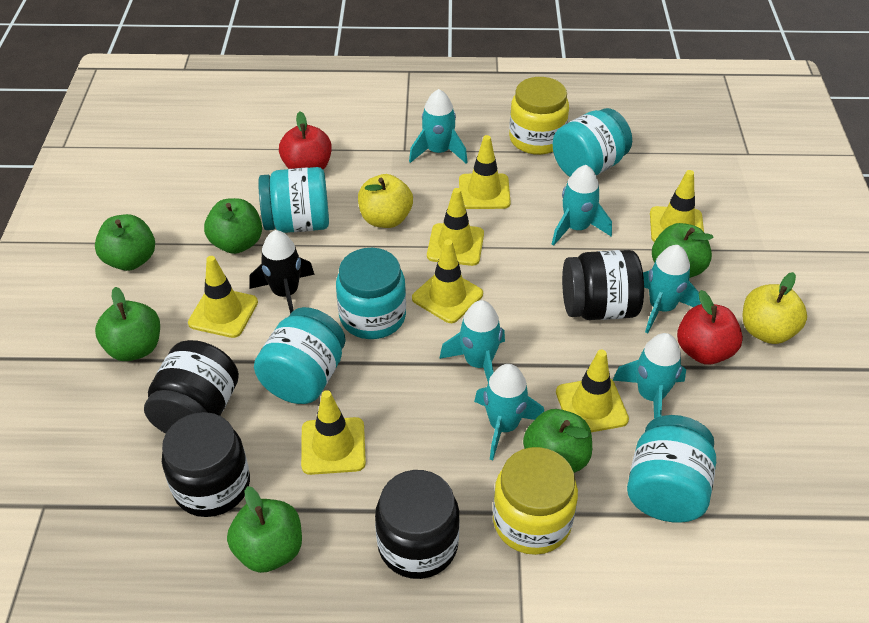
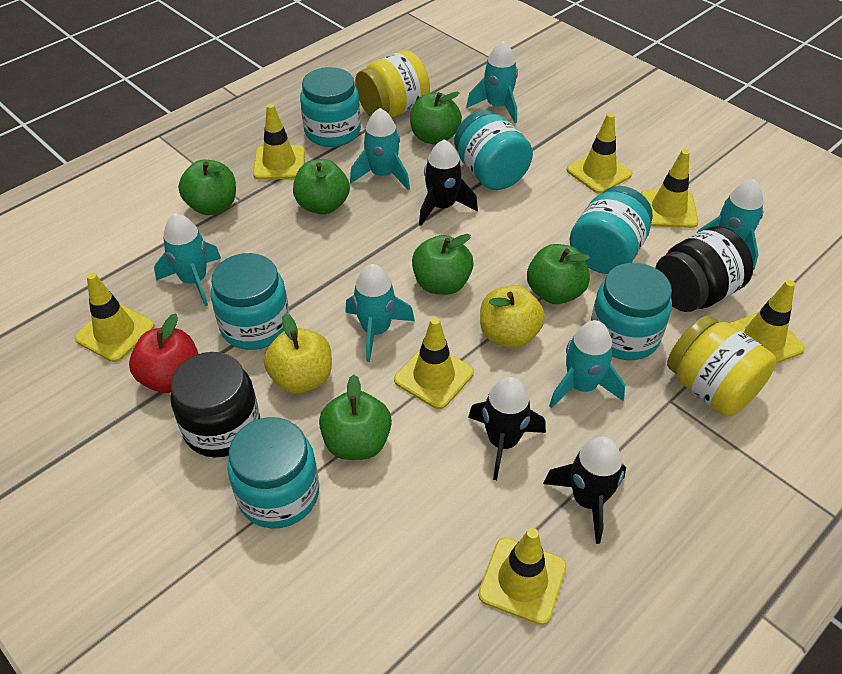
black jar: [144,340,239,433] [162,412,250,517] [375,470,460,579] [562,250,644,320] = 4 -> [170,352,260,457] [655,226,753,312] = 2
black rocket: [249,230,314,314] = 1 -> [419,139,478,226] [468,377,546,480] [543,436,626,544] = 3
red apple: [279,112,332,169] [677,290,743,365] = 2 -> [129,313,199,393] = 1
turquoise jar: [254,307,345,404] [258,167,329,233] [336,248,406,339] [553,108,632,177] [627,415,716,523] = 5 -> [211,253,290,350] [227,417,319,528] [300,67,361,147] [454,110,533,190] [570,186,653,274] [591,263,672,360] = 6

